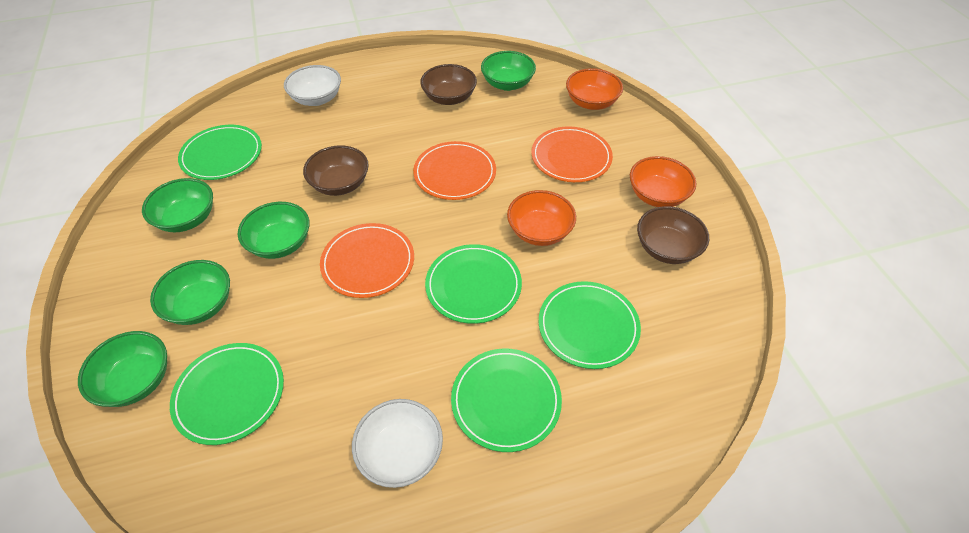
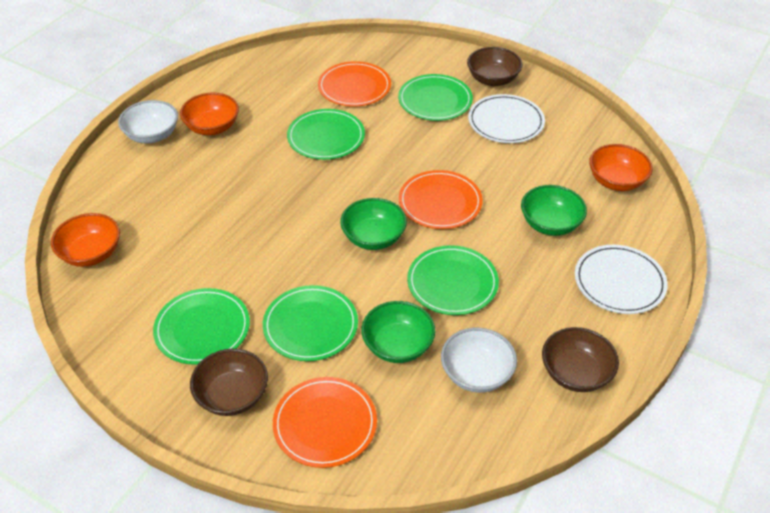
green bowl: [78,331,167,407] [142,178,213,232] [150,260,230,325] [238,202,309,259] [481,51,536,91] = 5 -> [340,198,407,250] [361,301,435,363] [521,185,587,236] = 3
white plate: none = 0 -> [468,94,545,143] [575,244,668,314] = 2

